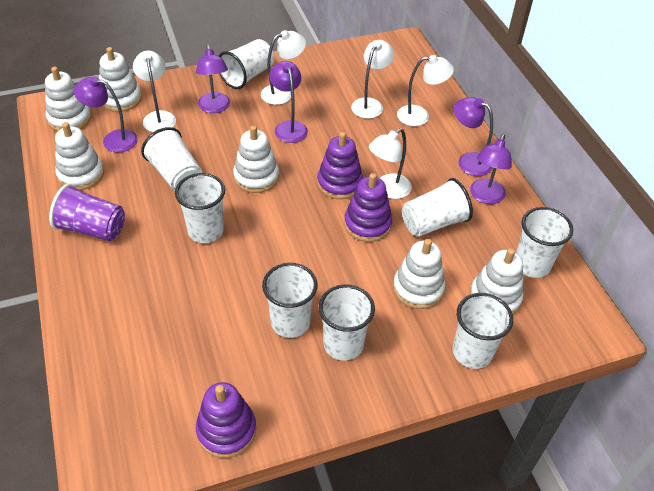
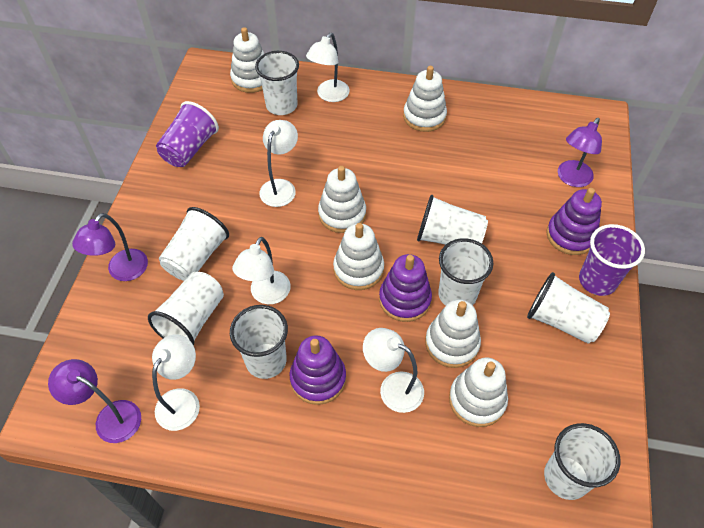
purple cup: [49,184,125,241] = 1 -> [156,101,219,167] [579,224,645,296] = 2
purple lamp: [74,76,138,152] [196,45,230,113] [269,61,308,143] [454,97,493,176] [470,134,512,204] = 5 -> [48,359,141,443] [72,213,148,281] [558,118,602,187] = 3

